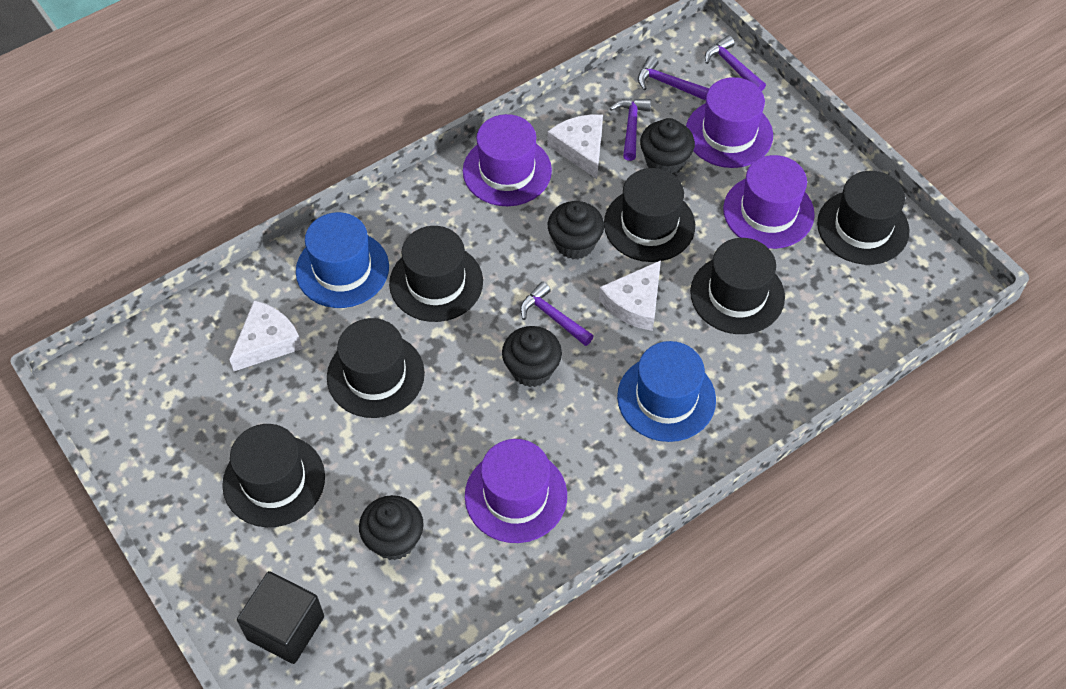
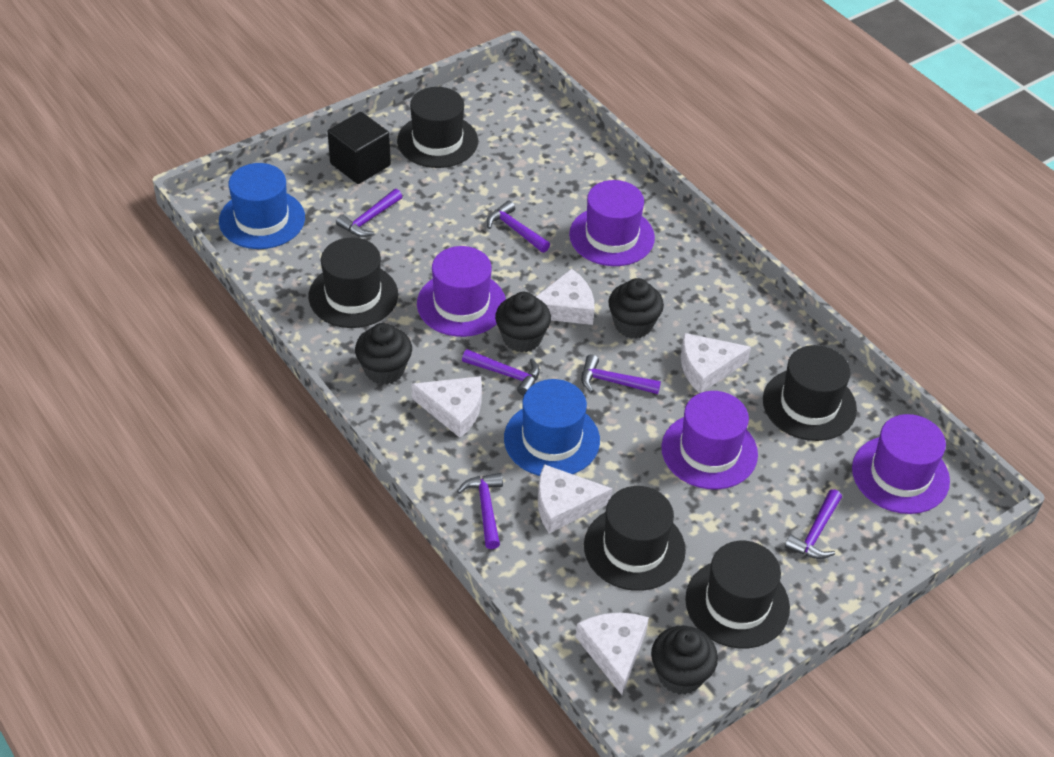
black hat: [222,424,325,527] [327,318,425,418] [389,226,483,322] [604,168,695,262] [690,238,785,334] [817,171,910,265] = 6 -> [309,238,398,328] [397,87,478,168] [584,486,686,591] [685,541,790,648] [763,345,857,441] = 5
purple hammer: [520,282,594,346] [610,98,651,161] [638,56,709,100] [705,35,766,91] = 4 -> [336,189,402,237] [457,473,503,549] [462,349,540,396] [486,201,550,253] [581,354,661,394] [785,489,842,559] = 6
white cheese: [229,300,303,371] [547,115,603,179] [599,260,661,331] = 3 -> [411,376,482,438] [536,268,594,325] [538,464,613,533] [576,613,649,695] [681,333,751,393] = 5

